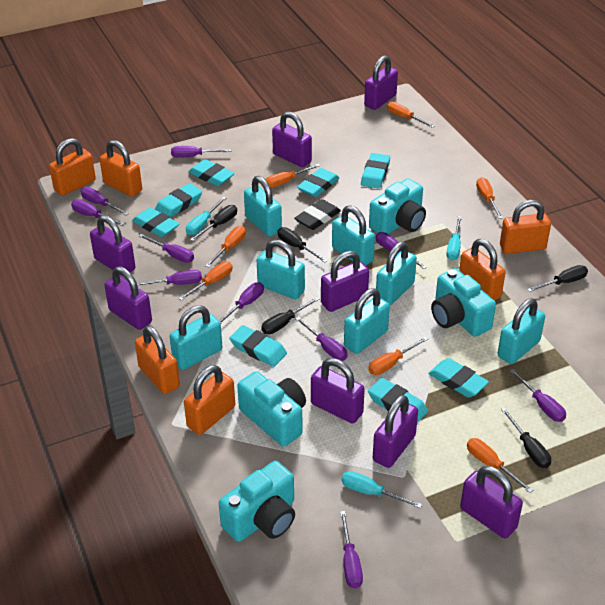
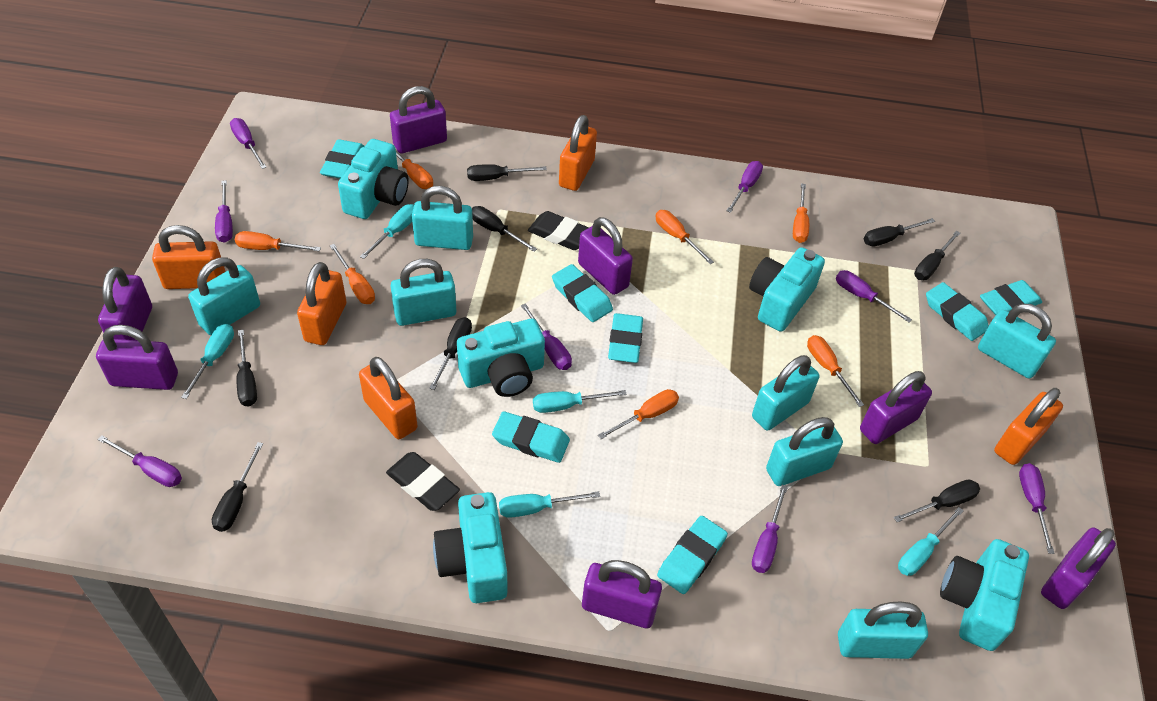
black eraser: [294,199,341,230] = 1 -> [386,452,460,511] [528,211,589,250] = 2
black screwdriver: [190,205,237,241] [261,297,319,334] [278,227,328,263] [501,408,551,468] [527,265,588,292] = 5 -> [212,442,263,532] [236,330,257,407] [429,317,472,390] [467,164,547,181] [472,206,537,252] [864,218,935,246] [894,479,980,522] [914,231,961,280] = 8
orange padlock: [49,138,96,196] [100,140,142,197] [135,326,180,394] [184,365,235,435] [459,239,506,301] [500,200,551,254] = 6 -> [152,225,226,289] [297,262,346,345] [359,357,417,439] [559,115,597,191] [994,388,1063,465] = 5
purple padlock: [90,215,135,276] [104,266,152,330] [272,112,312,167] [311,358,365,424] [321,251,369,312] [364,56,398,110] [373,395,418,468] [460,466,523,539] = 8 -> [96,325,178,390] [98,267,152,340] [390,86,447,154] [578,217,633,295] [582,560,662,629] [860,371,932,444] [1041,528,1116,609] = 7
purple screwdriver: [71,199,124,226] [81,187,129,215] [137,270,202,286] [139,234,194,263] [171,146,231,158] [219,282,264,324] [296,317,347,361] [340,511,363,589] [376,232,427,269] [510,369,566,422] = 10 -> [97,435,182,487] [215,180,233,243] [230,118,267,169] [521,303,572,370] [726,161,763,213] [752,485,788,573] [836,270,912,322] [1019,463,1055,554] = 8
turquoise camera: [219,461,295,542] [237,371,306,447] [369,178,426,234] [431,268,496,337] = 4 -> [338,139,409,219] [433,492,507,603] [457,319,545,397] [749,247,825,332] [940,539,1029,651] = 5
turquoise eraser: [132,208,180,237] [155,183,202,217] [189,159,235,186] [230,325,287,367] [297,168,339,197] [361,153,390,189] [368,378,428,423] [428,358,489,398] = 8 -> [320,139,365,179] [492,411,570,463] [552,264,613,322] [608,313,643,363] [657,516,728,594] [926,282,989,341] [980,280,1042,315] = 7
turquoise screwdriver: [186,197,226,235] [341,471,422,508] [446,216,462,260] = 3 -> [181,324,234,399] [360,204,414,259] [499,491,600,518] [533,390,627,413] [898,507,964,576] = 5

